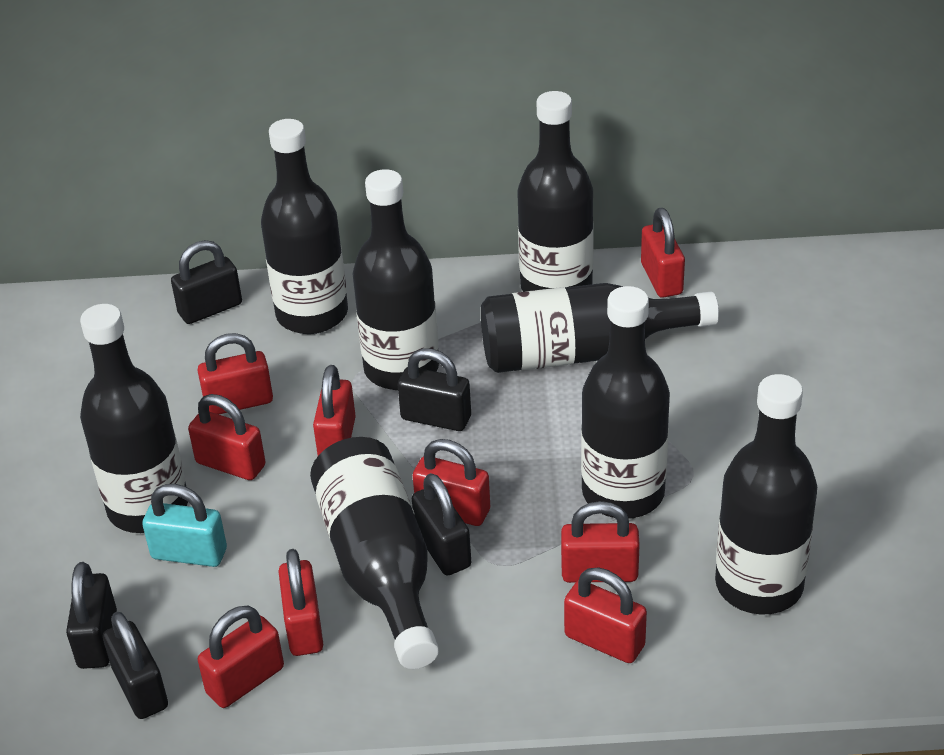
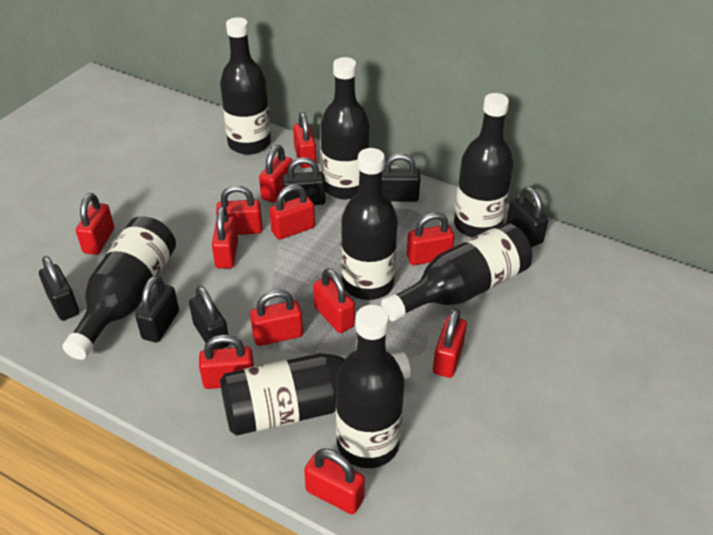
black padlock: [66,562,117,669] [103,612,168,719] [171,240,242,324] [398,348,471,431] [412,473,471,576] = 5 -> [39,256,79,321] [135,275,179,342] [189,286,229,349] [282,157,326,205] [382,153,421,202] [506,187,548,247] = 6
red padlock: [188,394,266,480] [197,333,273,414] [198,606,284,708] [278,549,323,656] [313,365,356,456] [413,439,490,526] [561,501,640,583] [564,567,647,663] [641,208,685,298] = 9 -> [76,193,114,255] [199,335,254,389] [212,206,238,268] [216,185,262,235] [250,290,303,346] [259,145,292,203] [269,184,315,240] [293,112,316,168] [304,449,365,514] [313,268,355,333] [407,212,455,265] [433,309,467,378] = 12
turquoise padlock: [142,484,227,567] = 1 -> none = 0

